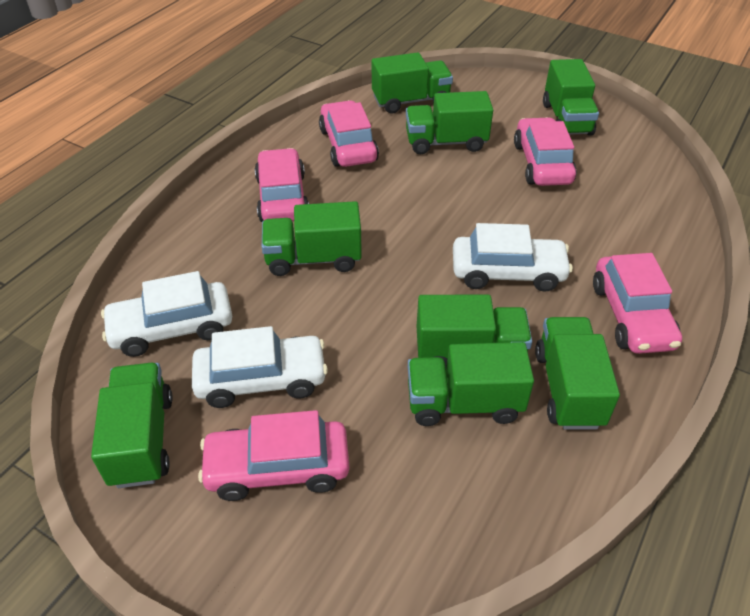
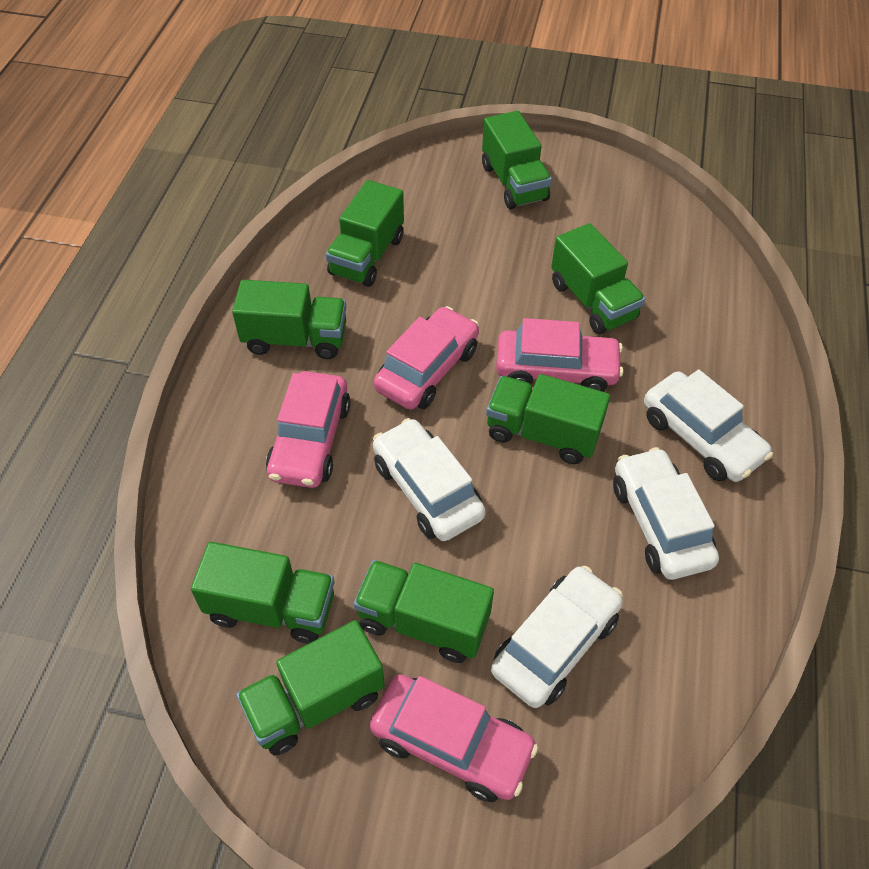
pink car: [198,410,349,501] [255,148,309,222] [319,100,379,167] [514,117,577,186] [593,253,682,354] = 5 -> [266,371,351,488] [370,674,538,802] [374,306,479,410] [496,318,623,392] = 4
white car: [101,271,232,357] [192,326,328,408] [453,223,573,292] = 3 -> [373,418,486,541] [491,566,623,708] [613,447,719,580] [644,369,773,482] = 4

